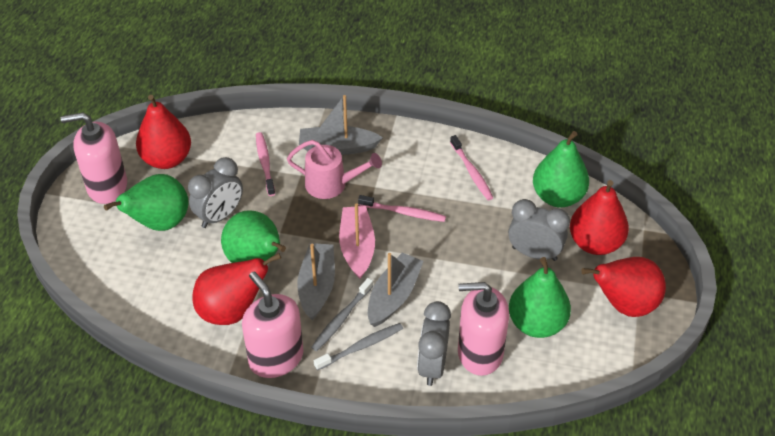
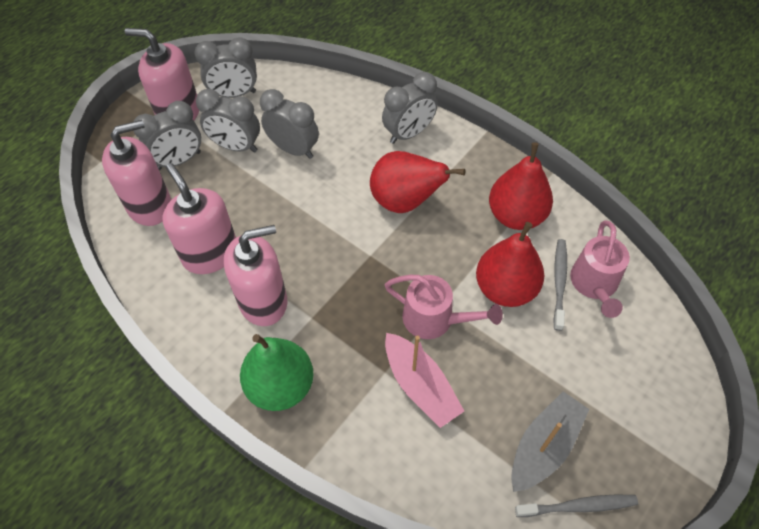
green pear: [104,174,188,231] [221,210,286,263] [509,257,571,338] [533,131,589,207] = 4 -> [240,334,314,411] = 1
grey boat: [297,243,335,320] [299,95,383,155] [368,253,424,327] = 3 -> [511,391,589,492] = 1
grey clock: [188,157,243,228] [417,301,451,386] [508,199,570,261] = 3 -> [133,101,201,170] [194,37,257,98] [196,89,260,152] [260,89,319,159] [382,72,438,144] = 5
pink soap dispenser: [60,112,127,204] [242,272,303,378] [458,282,509,376] = 3 -> [102,120,171,226] [125,28,199,120] [163,163,236,274] [224,225,287,326] = 4
pink toothbrush: [256,132,275,196] [358,195,446,222] [450,135,493,200] = 3 -> none = 0
pink watering can: [287,140,382,199] = 1 -> [385,275,503,339] [570,220,630,318] = 2
red pear: [136,95,191,169] [192,253,281,325] [570,180,629,255] [581,257,666,317] = 4 -> [370,151,465,213] [476,222,544,307] [489,142,553,230] = 3

